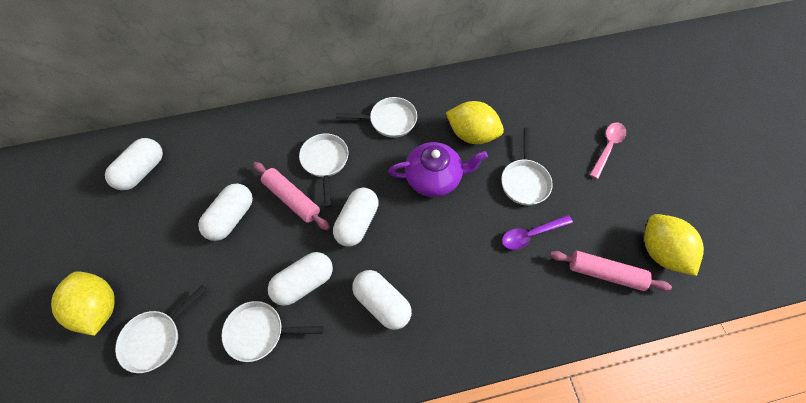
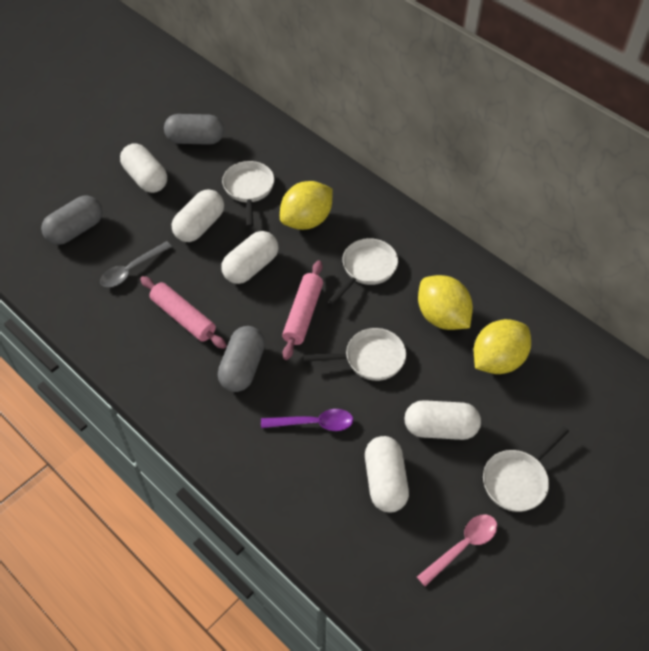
grey capsule: none = 0 -> [41,195,103,245] [164,114,224,145] [218,326,265,392] = 3
grey spoon: none = 0 -> [100,241,172,287] = 1
purple teapot: [388,142,488,197] = 1 -> none = 0
white pan: [115,285,207,373] [222,301,323,362] [299,133,348,207] [336,97,417,138] [501,128,553,205] = 5 -> [222,161,274,227] [303,328,406,381] [328,238,398,305] [483,426,569,512] = 4

